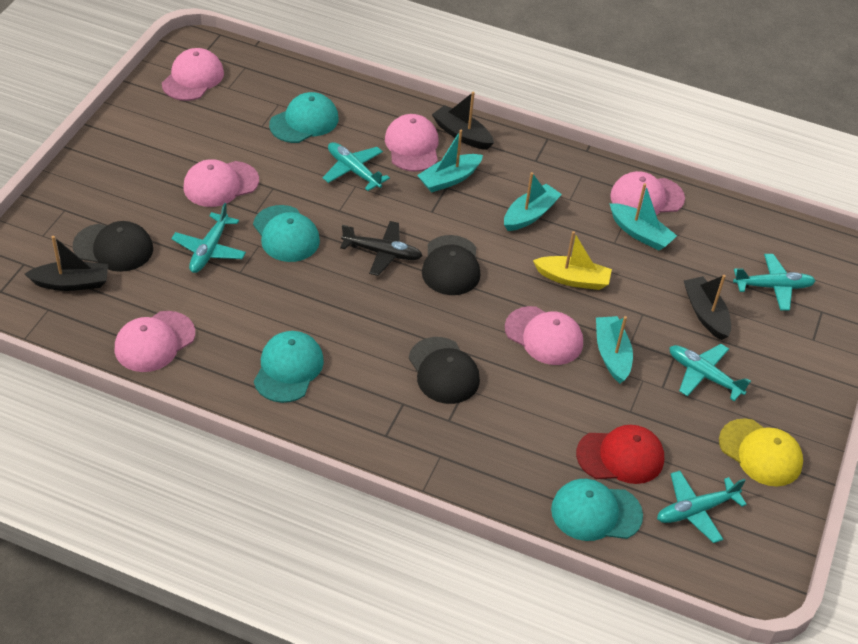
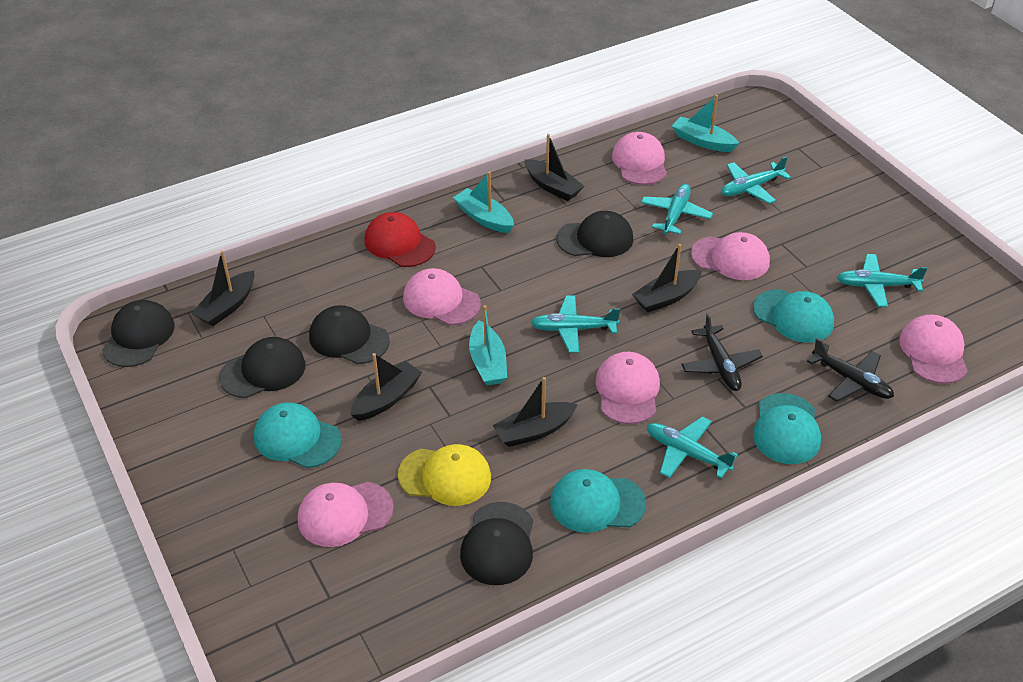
black boat: [25,236,108,291] [432,92,494,150] [684,275,731,340] = 3 -> [191,251,254,326] [351,353,422,421] [492,377,578,447] [524,134,584,201] [632,244,702,312] = 5
black cap: [73,221,153,272] [409,337,480,404] [422,235,480,295] = 3 -> [102,300,175,367] [219,337,305,398] [309,305,390,364] [460,502,533,585] [556,211,633,257] = 5
black plane: [340,221,423,276] = 1 -> [681,313,763,391] [807,338,894,402] = 2
turquoise boat: [417,130,483,192] [504,172,562,231] [596,316,633,383] [609,183,677,251] = 4 -> [453,171,514,233] [469,305,507,386] [672,95,739,152] = 3
yellow boat: [533,231,612,290] = 1 -> none = 0

